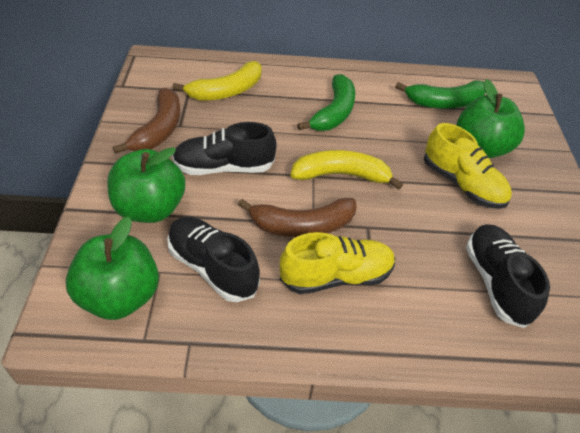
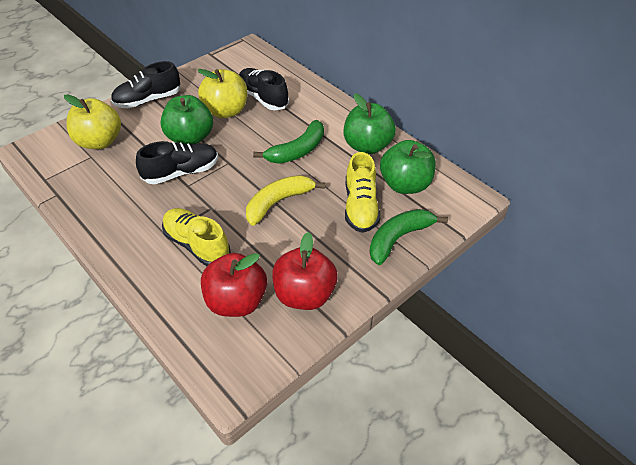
brown banana: [113,88,180,154] [238,198,357,237] = 2 -> none = 0
red apple: none = 0 -> [201,253,267,317] [272,232,338,310] = 2
yellow apple: none = 0 -> [64,94,121,149] [198,69,247,118] = 2
yellow banana: [173,61,262,101] [291,150,403,190] = 2 -> [246,175,326,226] = 1

